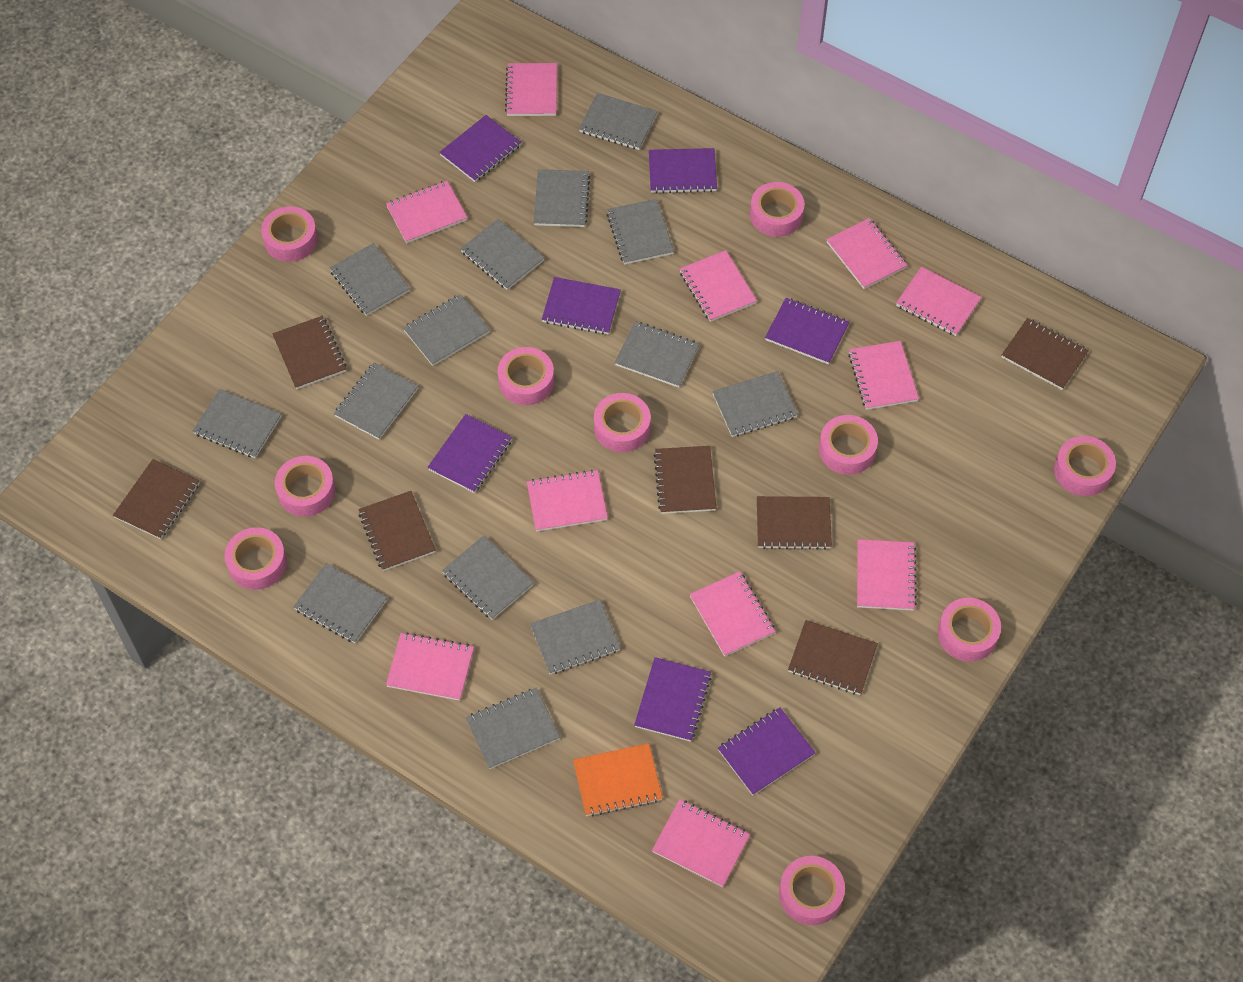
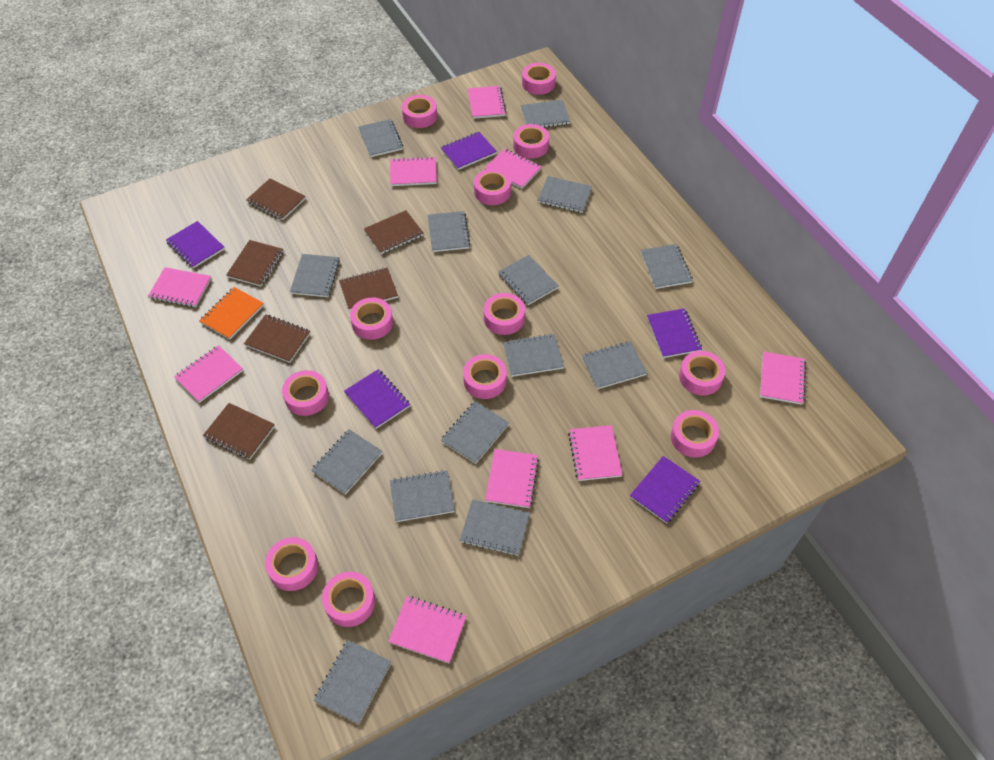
brown notebook: [113,459,200,539] [272,316,346,389] [358,491,436,571] [653,446,717,514] [757,496,832,550] [788,620,878,695] [1002,318,1089,390] = 7 -> [203,403,275,459] [226,240,283,287] [244,314,310,363] [246,179,306,220] [339,268,398,311] [364,210,424,254] = 6
pink notebook: [386,181,468,243] [386,632,474,701] [505,63,557,116] [527,470,608,532] [652,799,750,887] [680,250,757,322] [690,571,776,657] [826,218,907,289] [848,341,919,410] [857,539,917,611] [896,267,982,336] = 11 -> [148,267,212,307] [174,345,243,403] [388,596,466,663] [390,156,437,186] [468,86,506,119] [484,149,542,189] [485,449,539,508] [568,425,622,481] [760,352,806,405] = 9
pink tape: [225,527,287,590] [261,206,318,262] [275,456,335,517] [498,347,554,405] [594,393,651,452] [750,182,805,237] [779,856,845,925] [819,415,878,475] [938,598,1001,661] [1054,436,1116,496] = 10 -> [265,537,318,591] [282,370,329,416] [322,571,375,627] [350,297,393,340] [402,95,437,128] [463,354,507,399] [474,169,511,205] [484,293,525,335] [513,124,549,159] [522,63,556,95] [671,410,719,457] [679,351,726,395] = 12
purple notebook: [427,414,512,493] [439,115,521,182] [542,277,621,335] [634,657,711,742] [649,148,717,194] [718,707,816,795] [765,298,849,364] = 7 -> [166,221,225,268] [344,369,410,429] [441,132,497,170] [630,456,700,523] [647,308,702,358] = 5

